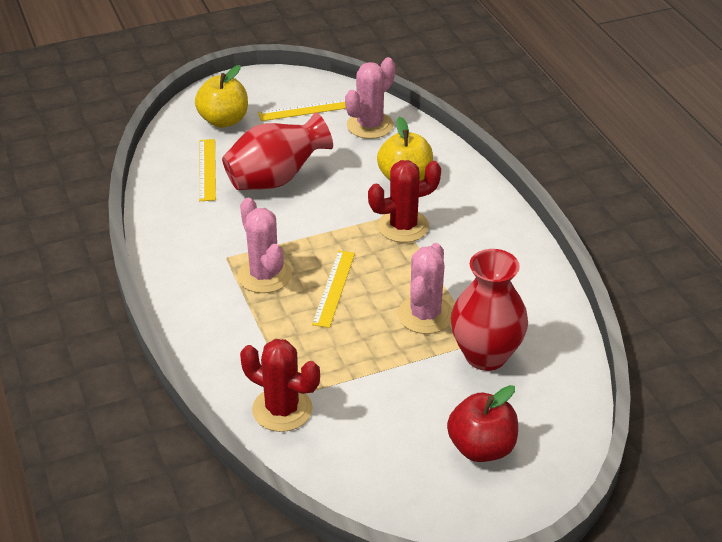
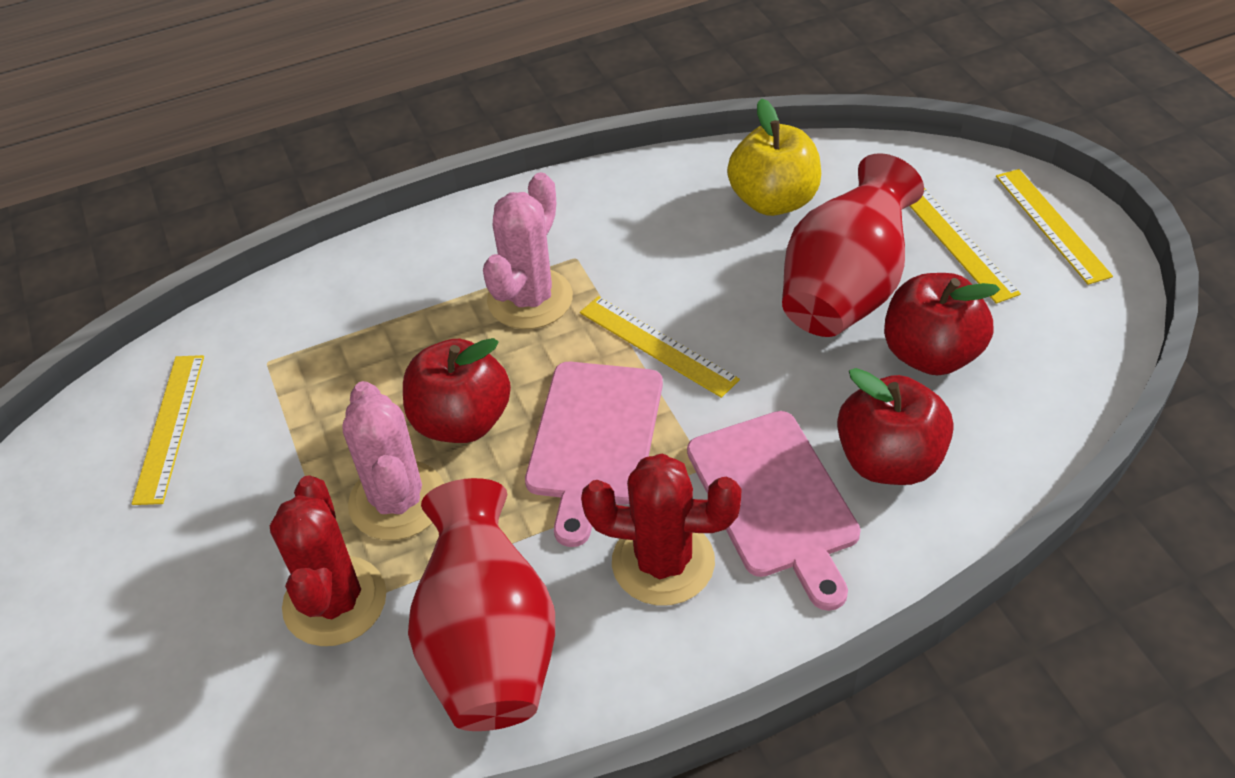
pink cactus: [238,198,291,293] [345,57,395,139] [398,243,453,334] = 3 -> [342,381,445,540] [483,172,573,329] = 2
pink cutting board: none = 0 -> [525,362,663,547] [687,411,861,611] = 2
red apple: [447,385,518,462] = 1 -> [403,338,511,443] [837,368,954,485] [884,273,1000,375] = 3
yellow apple: [195,65,248,128] [377,117,433,181] = 2 -> [727,98,821,216] = 1
yellow ruler: [199,139,216,201] [258,99,346,121] [312,250,355,328] = 3 -> [132,355,204,505] [580,296,740,398] [910,188,1021,304] [996,169,1113,285] = 4

